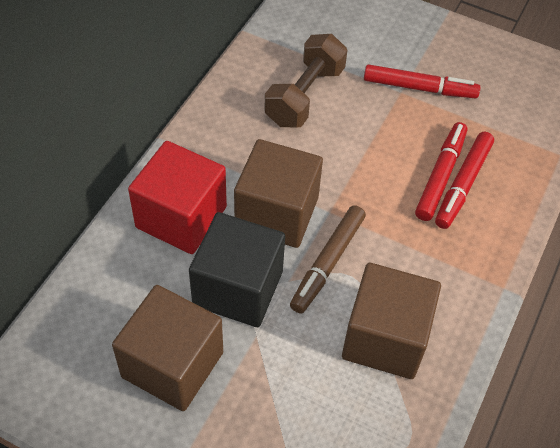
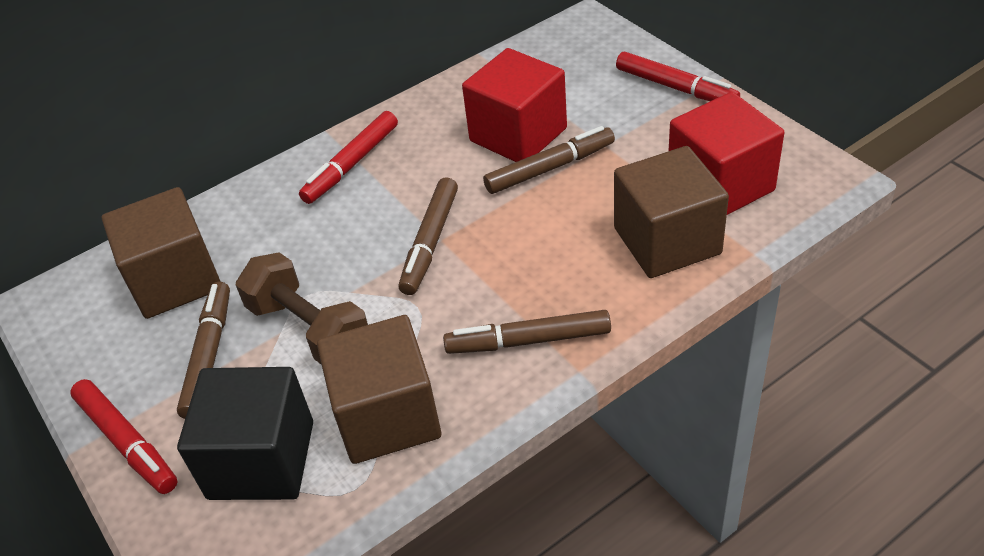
brown marker: [290,205,366,313] = 1 -> [177,282,230,419] [399,177,458,295] [443,310,611,354] [483,126,615,194] = 4
red cube: [128,141,227,254] = 1 -> [462,48,567,162] [669,92,784,215] = 2

